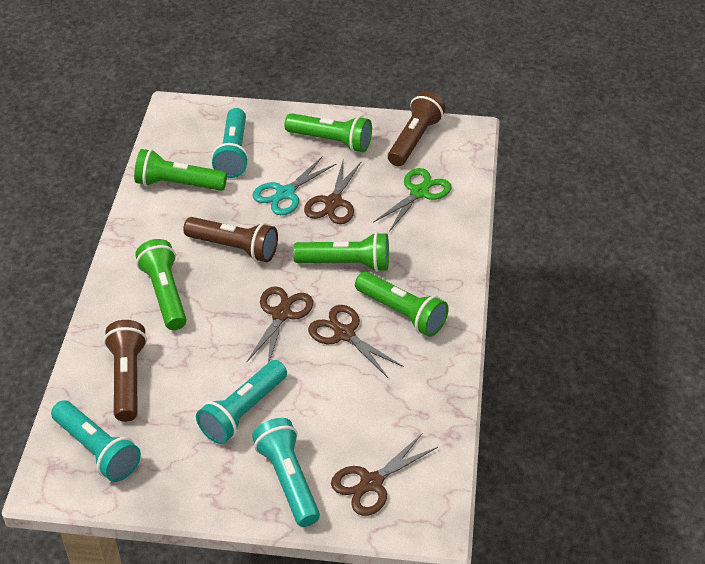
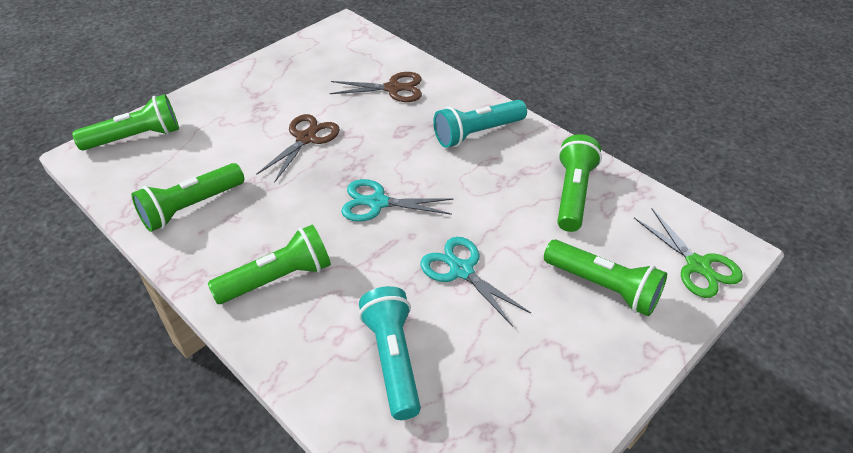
brown flashlight: [104,320,147,422] [183,217,278,262] [388,91,446,166] = 3 -> none = 0
brown scissors: [247,286,313,363] [304,158,362,224] [308,305,404,378] [331,434,438,516] = 4 -> [256,114,340,183] [329,72,422,102] = 2
turquoise flashlight: [51,400,141,482] [196,360,287,444] [212,108,249,178] [252,418,320,527] = 4 -> [359,286,421,420] [433,100,527,148] = 2
turquoise scissors: [253,156,336,215] = 1 -> [341,179,454,222] [420,237,531,327] = 2

